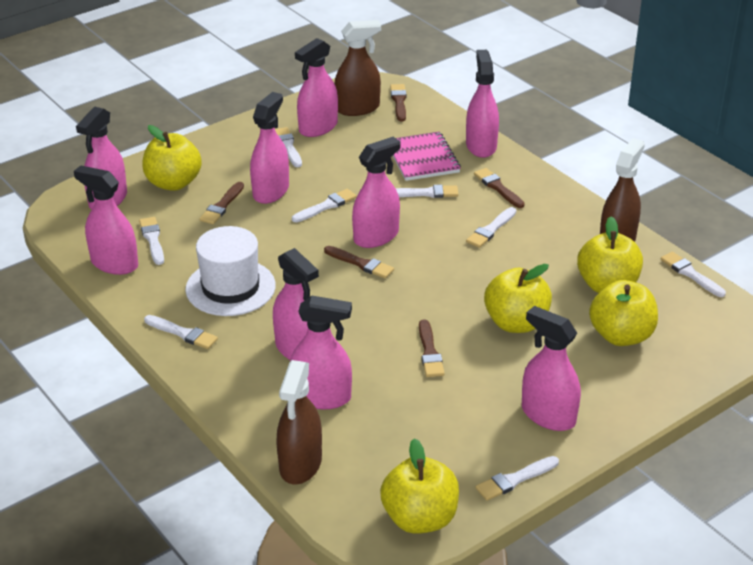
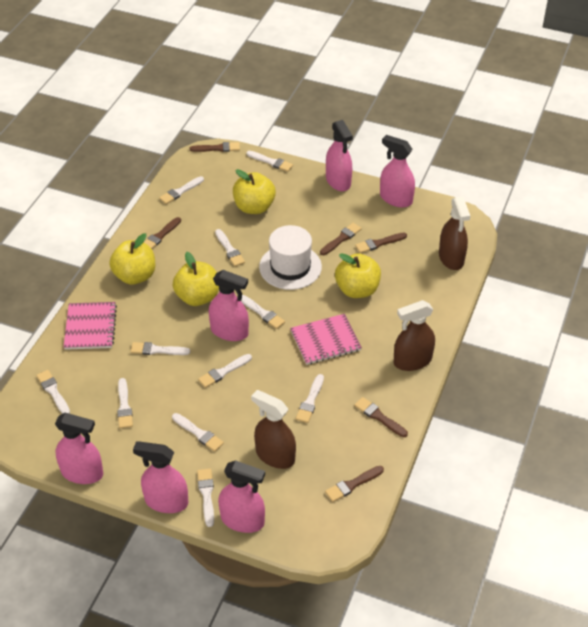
brown brush: [199,182,244,224] [324,246,394,279] [390,84,406,122] [419,319,445,377] [474,168,525,208] = 5 -> [143,217,181,249] [190,142,240,152] [320,223,362,255] [325,466,384,502] [354,397,408,437] [355,233,407,253] = 6
pink notebook: [393,132,461,181] = 1 -> [64,302,117,350] [290,314,362,365] = 2
pink spray bottle: [74,166,138,275] [76,106,127,210] [250,92,289,204] [273,248,319,360] [290,296,352,409] [295,38,338,137] [352,137,401,248] [466,50,499,158] [522,306,581,431] = 9 -> [55,413,104,484] [133,441,188,513] [209,270,249,341] [218,460,265,533] [326,120,353,191] [380,135,415,207] = 6
white brush: [139,217,164,265] [144,315,218,349] [275,127,302,167] [292,189,357,222] [396,185,458,198] [466,207,516,248] [476,456,559,501] [661,252,726,297] = 8 -> [36,370,70,414] [117,378,133,429] [130,342,190,355] [159,176,204,204] [172,413,224,452] [197,469,214,527] [198,354,252,388] [215,229,245,267] [241,295,285,329] [246,151,293,172] [296,374,324,423] = 11
yellow apple: [142,125,202,191] [380,438,459,534] [484,264,552,333] [577,217,643,293] [589,280,658,346] = 5 -> [109,233,155,285] [173,252,219,306] [233,169,276,214] [335,253,381,298] = 4

